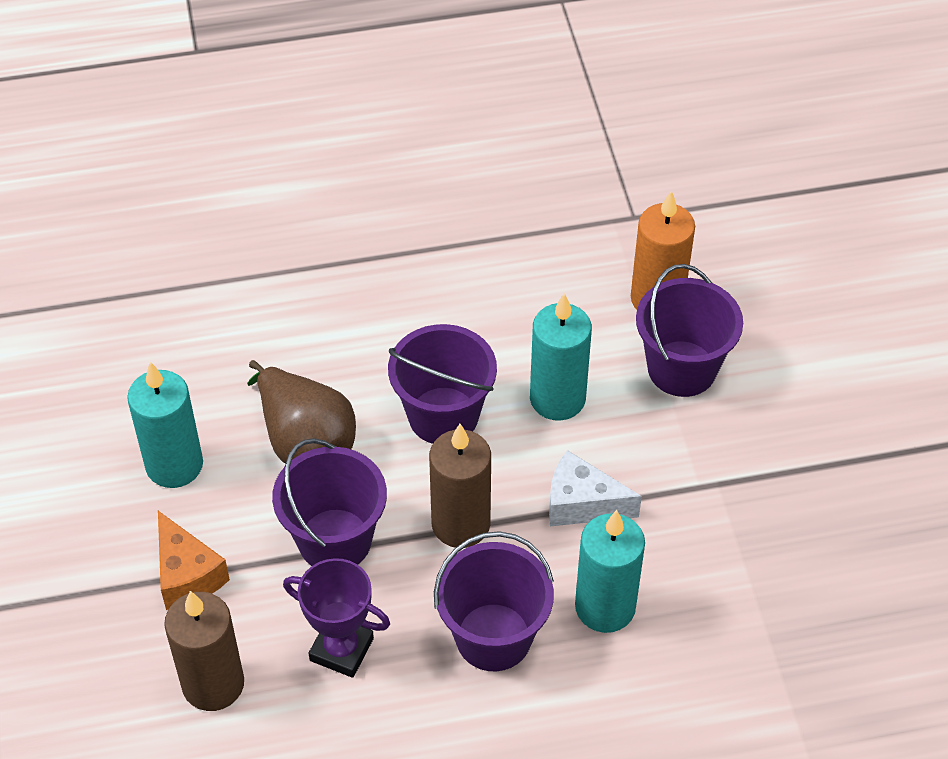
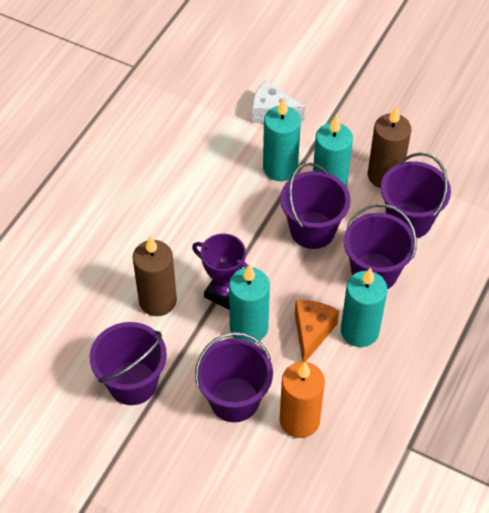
brown pear: [247,360,356,464] = 1 -> none = 0
purple bucket: [272,438,387,566] [388,324,497,444] [434,531,554,671] [636,264,743,397] = 4 -> [90,322,167,405] [195,332,273,422] [280,162,351,249] [344,204,417,289] [381,152,451,238] = 5
turquoise candle: [127,362,203,488] [530,293,592,421] [575,510,645,633] = 3 -> [229,264,270,343] [263,97,301,181] [313,115,353,187] [341,268,387,347] = 4

